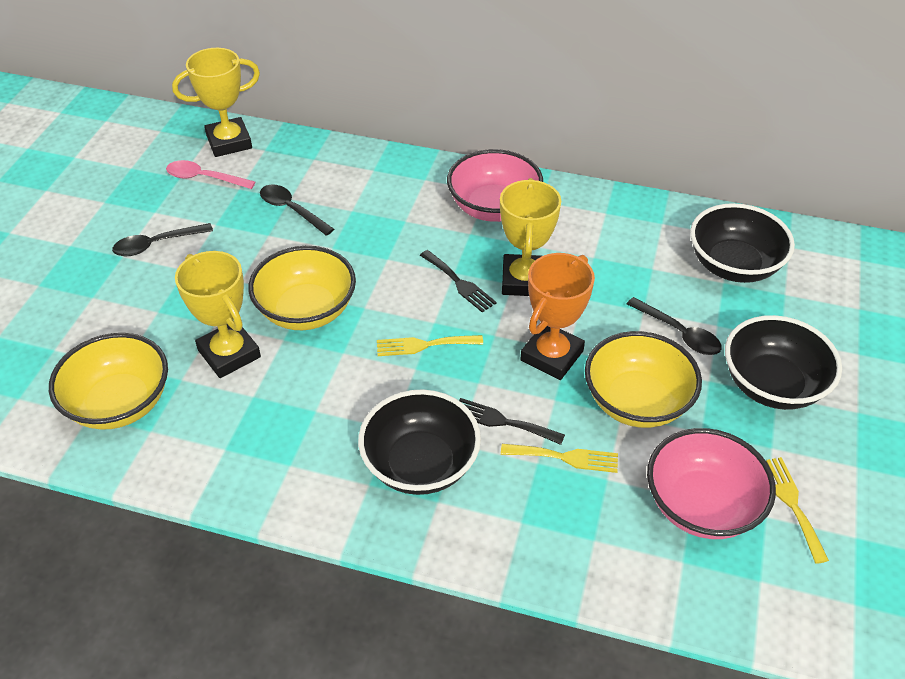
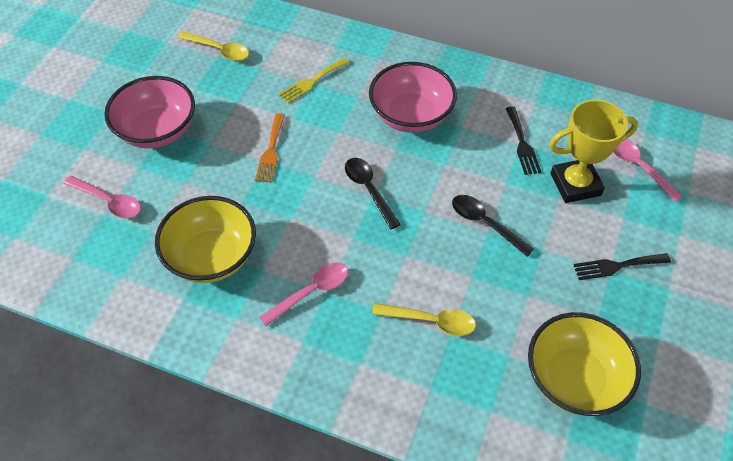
black bowl: [358,389,481,495] [690,203,795,283] [725,315,842,410] = 3 -> none = 0
black spoon: [112,223,213,256] [260,184,334,236] [627,297,722,355] = 3 -> [345,158,401,229] [452,195,534,257] = 2
orange fork: none = 0 -> [255,113,285,183] = 1
orange trophy: [520,253,595,380] = 1 -> none = 0
pink spoon: [166,160,255,189] = 1 -> [64,176,141,218] [259,262,348,326] [613,139,683,202] = 3
yellow bowl: [49,333,168,430] [248,246,356,330] [585,331,702,428] = 3 -> [155,196,256,283] [528,312,641,416] = 2
yellow fork: [377,335,483,356] [501,444,618,473] [766,457,829,564] = 3 -> [278,57,350,103] = 1
yellow spoon: none = 0 -> [178,31,249,61] [372,303,476,336] = 2
yellow trophy: [172,48,260,157] [175,251,261,378] [500,178,561,296] = 3 -> [549,99,638,203] = 1

